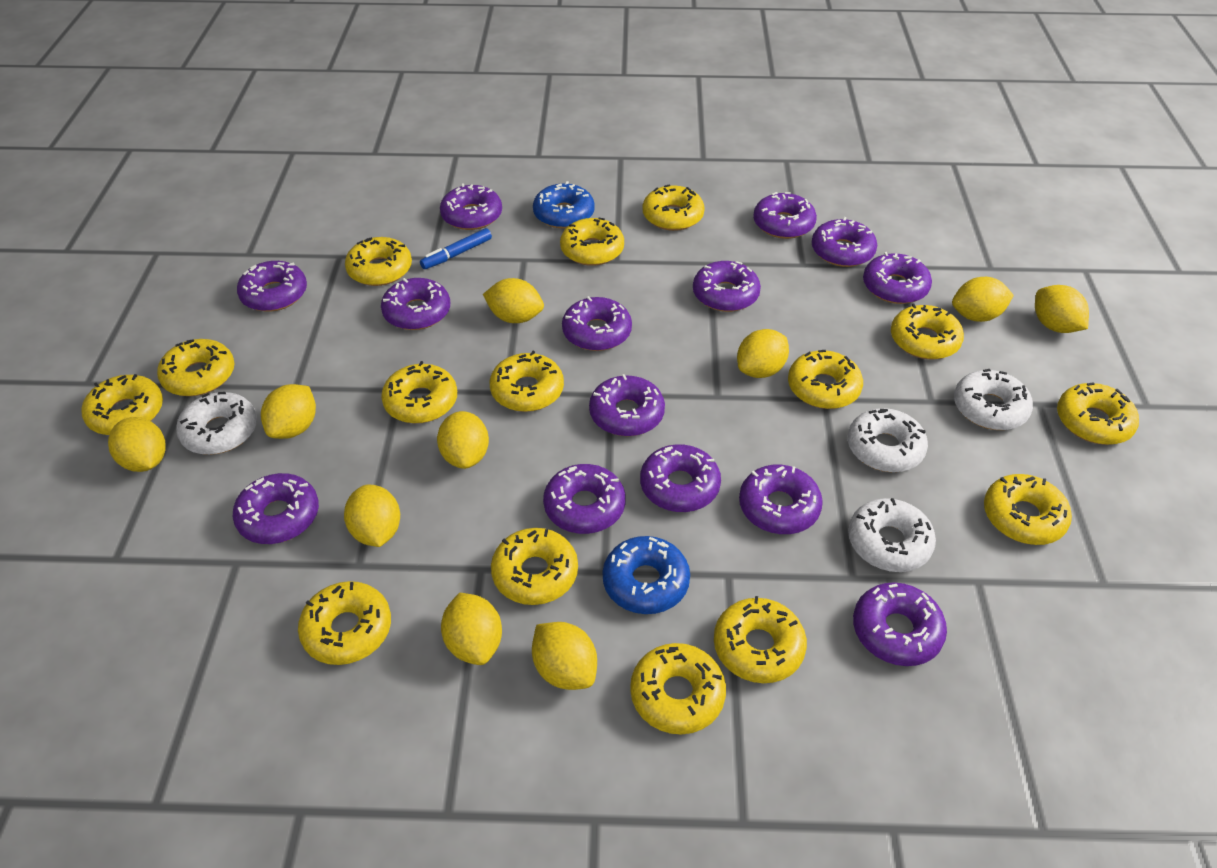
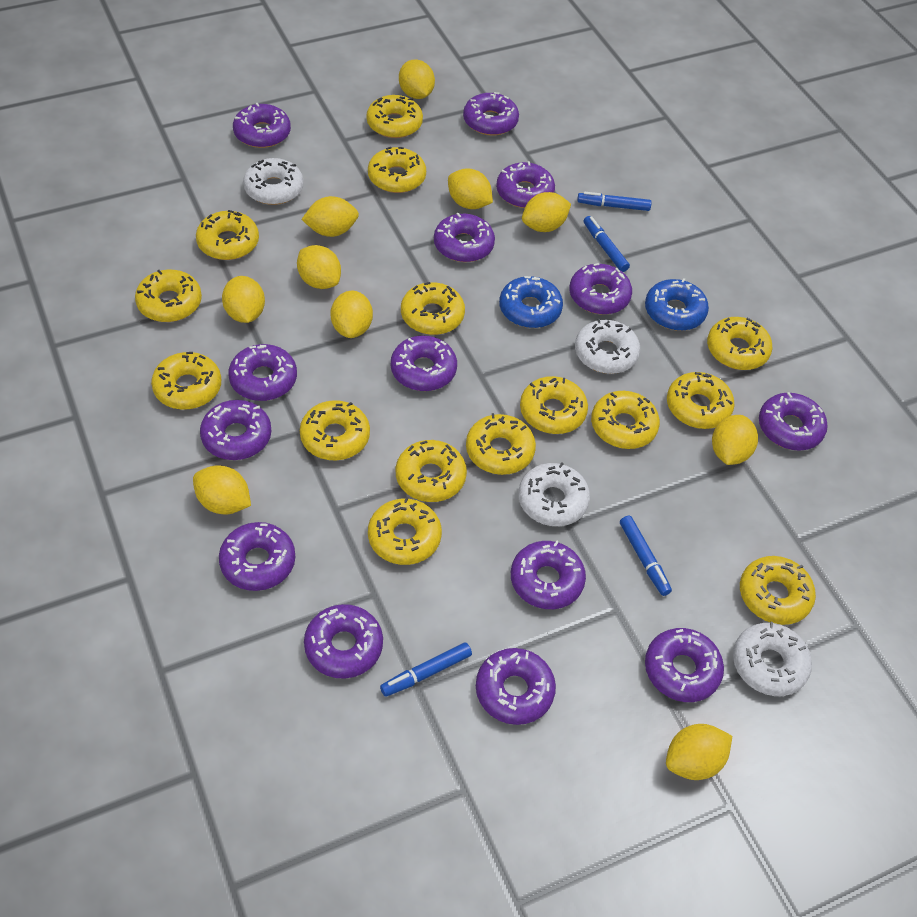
blue marker: [420,228,492,269] = 1 -> [380,643,472,697] [577,192,652,211] [584,216,630,272] [620,516,672,596] = 4

